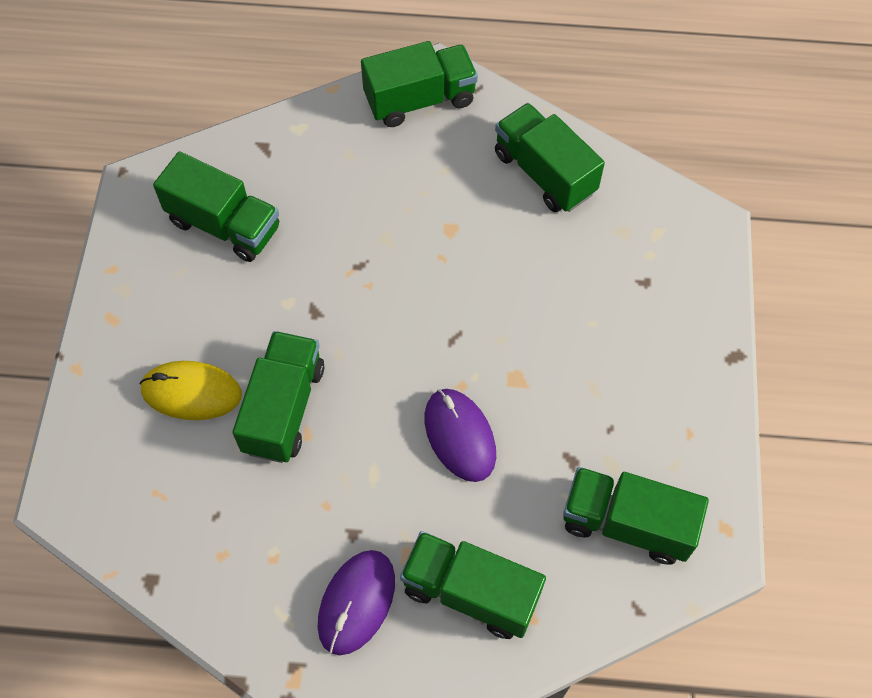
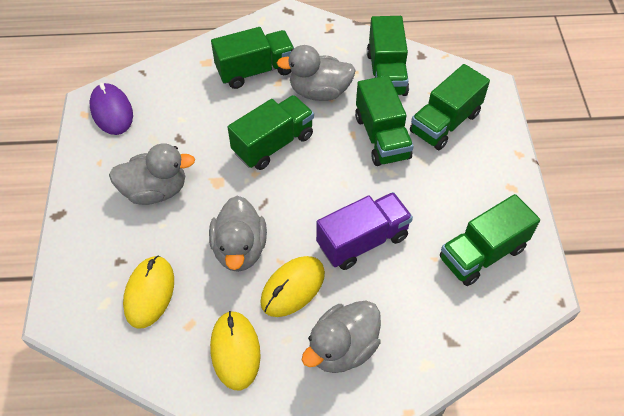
grey duck: none = 0 -> [109,143,195,205] [209,196,267,272] [277,45,356,101] [302,301,381,373] = 4
purple mouse: [318,550,395,655] [425,389,496,482] = 2 -> [90,83,133,135] = 1
purple truck: none = 0 -> [316,192,413,270] = 1
yellow mouse: [140,361,242,420] = 1 -> [123,255,174,329] [210,311,261,390] [260,256,325,317] = 3

